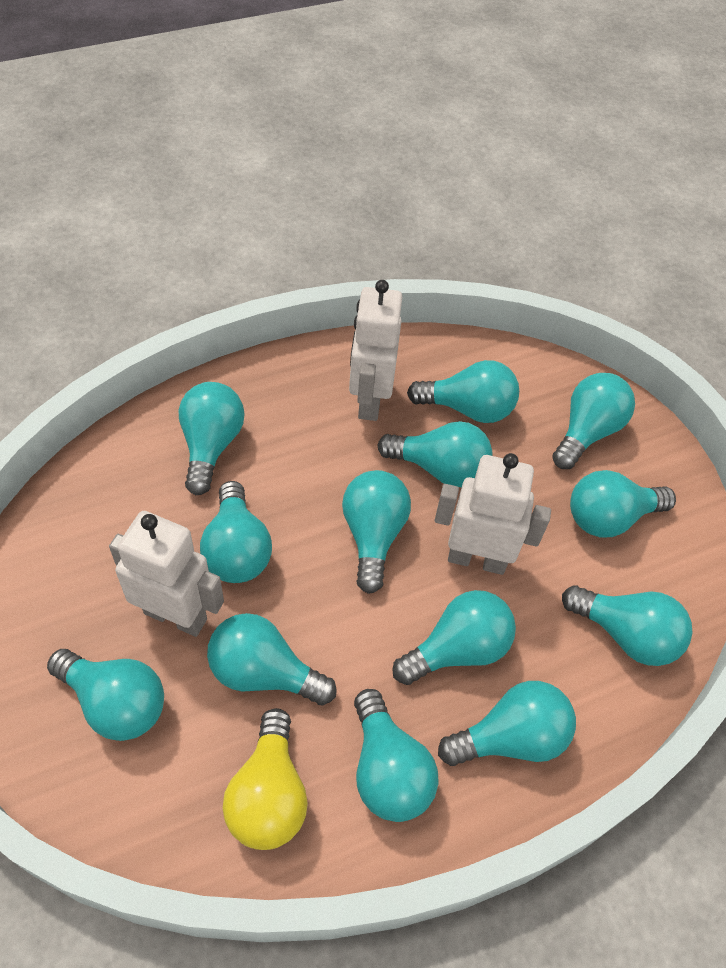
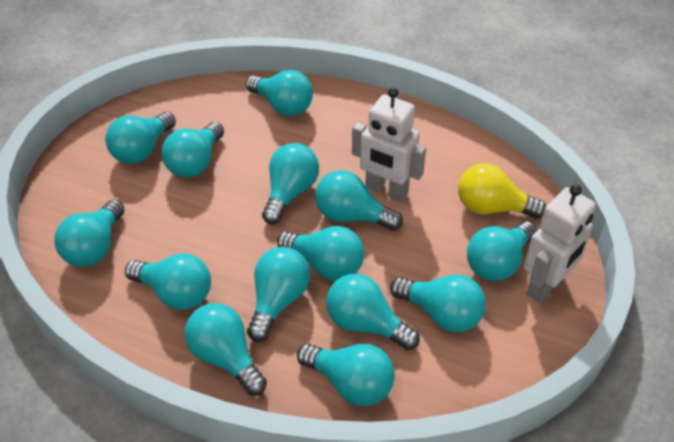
turquoise light bulb: [47,649,164,741] [178,382,244,495] [200,481,272,583] [207,613,337,705] [342,470,411,594] [354,689,439,822] [378,421,492,487] [392,590,516,685] [407,360,519,423] [438,681,576,766] [552,373,635,469] [562,585,693,666] [570,470,676,538] = 13 -> [54,199,125,267] [105,112,176,164] [125,254,211,310] [162,122,224,178] [185,303,267,395] [246,70,313,116] [247,247,310,342] [262,143,319,225] [277,226,364,281] [297,343,395,406] [315,170,403,231] [326,274,420,350] [390,275,486,332] [467,222,537,281] = 14
white robot: [109,511,224,637] [349,280,402,421] [435,453,551,575] = 3 -> [352,87,426,202] [524,184,596,303] = 2

